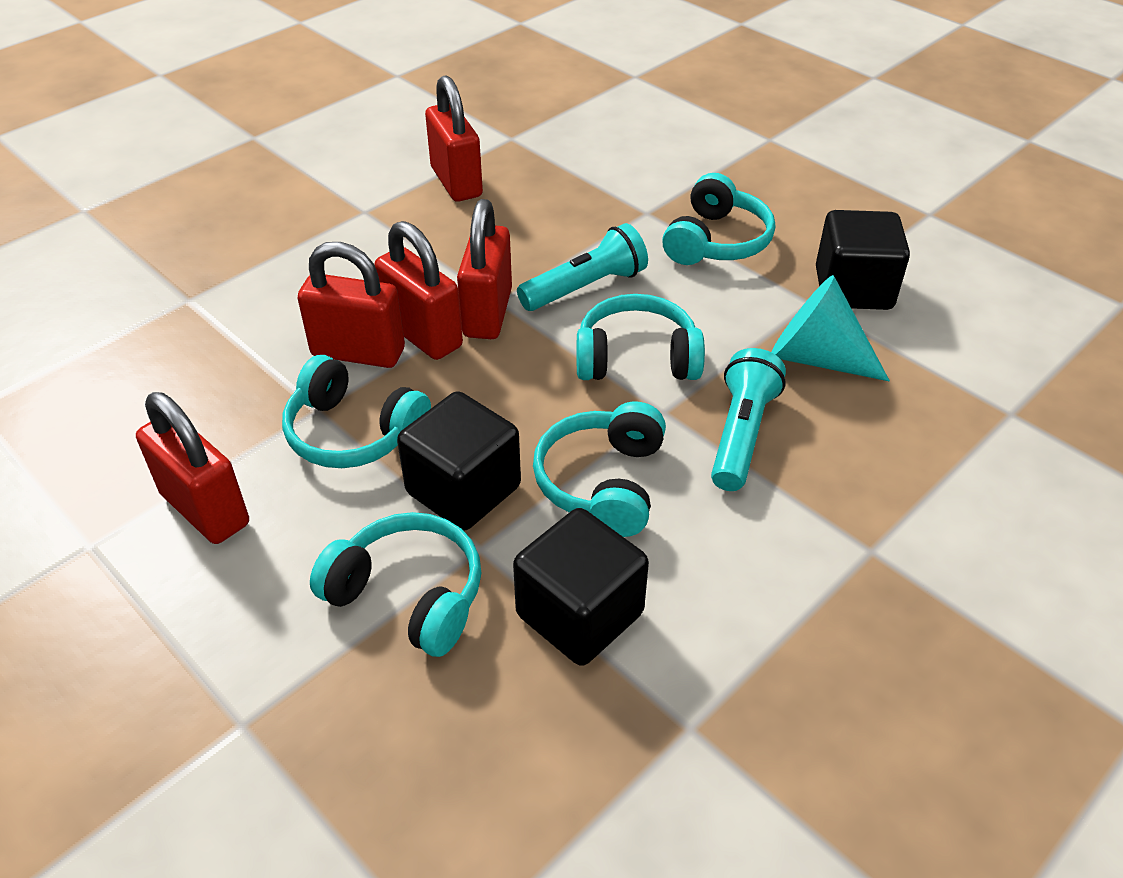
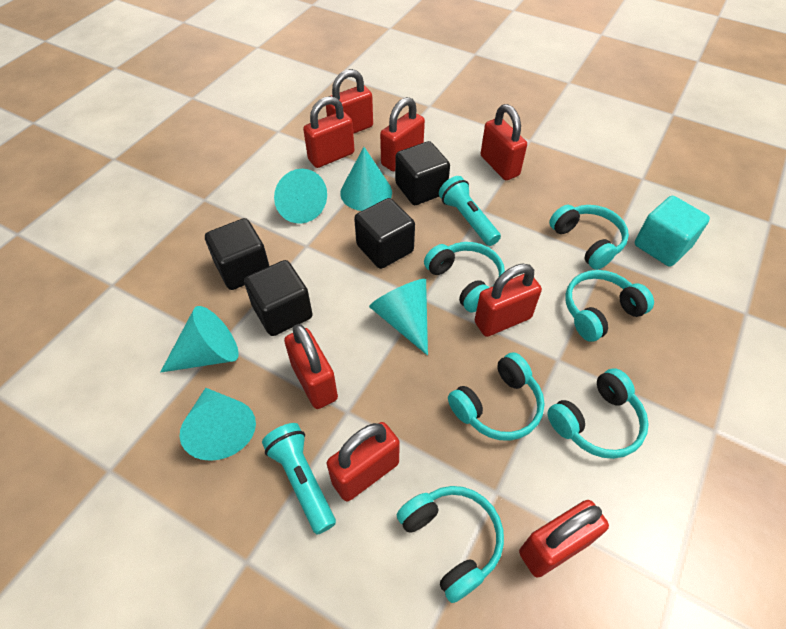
black cube: [397,391,521,531] [513,508,649,666] [816,210,910,310] = 3 -> [205,218,269,290] [244,260,313,336] [354,198,415,269] [395,141,450,205] = 4
red padlock: [136,392,249,544] [298,242,405,368] [374,221,463,360] [425,75,483,202] [457,199,512,339] = 5 -> [284,324,338,409] [303,96,354,168] [326,69,373,134] [327,422,400,502] [380,97,425,171] [475,263,542,337] [480,104,527,180] [519,500,609,578] = 8
turquoise cone: [771,275,890,381] = 1 -> [160,306,238,373] [180,388,256,461] [274,169,327,224] [340,147,392,211] [369,279,428,356] = 5
turquoise cube: none = 0 -> [635,196,710,266] = 1
turquoise headphones: [282,355,431,468] [310,512,481,657] [533,401,666,537] [577,294,705,380] [662,173,775,265] = 5 -> [397,486,504,603] [424,242,505,312] [448,352,545,441] [547,368,649,459] [549,205,629,270] [565,270,654,342] = 6

